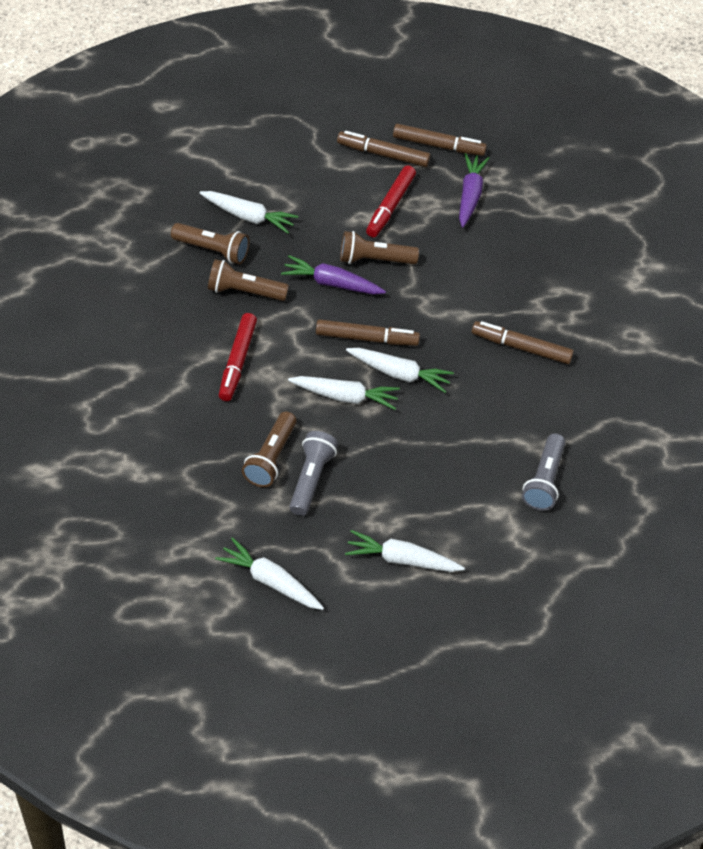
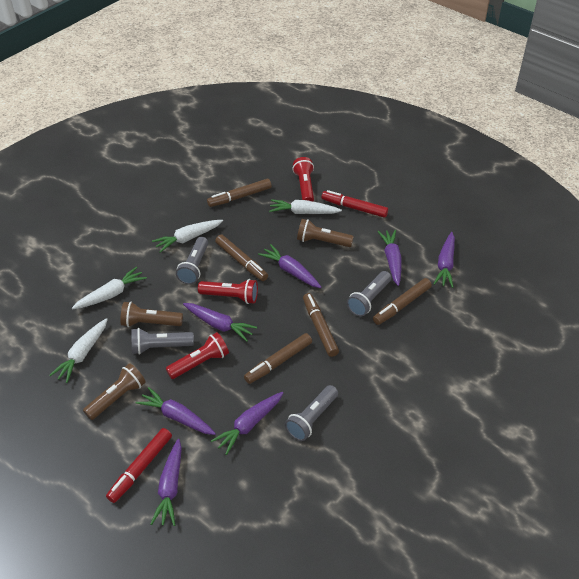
brown flashlight: [171,223,250,264] [208,259,289,301] [242,412,297,487] [340,231,419,264] = 4 -> [83,363,146,420] [120,302,183,327] [297,219,354,247] = 3
brown marker: [316,319,420,346] [337,131,431,167] [393,124,487,156] [472,321,574,364] = 4 -> [207,179,272,207] [215,235,268,281] [244,333,312,384] [303,293,339,357] [373,278,432,325] = 5
grey flashlight: [289,431,338,516] [522,433,565,511] = 2 -> [131,328,194,355] [176,237,208,285] [285,385,338,441] [347,271,391,317] = 4
purple carrot: [281,255,386,295] [459,153,489,228] = 2 -> [136,387,216,435] [150,439,182,526] [183,303,257,342] [211,392,283,455] [258,244,321,288] [377,230,402,286] [434,232,455,288] = 7
red flashlight: none = 0 -> [166,332,229,379] [198,279,258,304] [292,157,314,201] = 3
white carrot: [199,191,298,234] [215,537,324,610] [288,376,400,410] [345,530,465,572] [346,348,454,393] = 5 -> [49,318,108,383] [72,267,147,309] [152,220,223,253] [269,199,342,214] = 4

